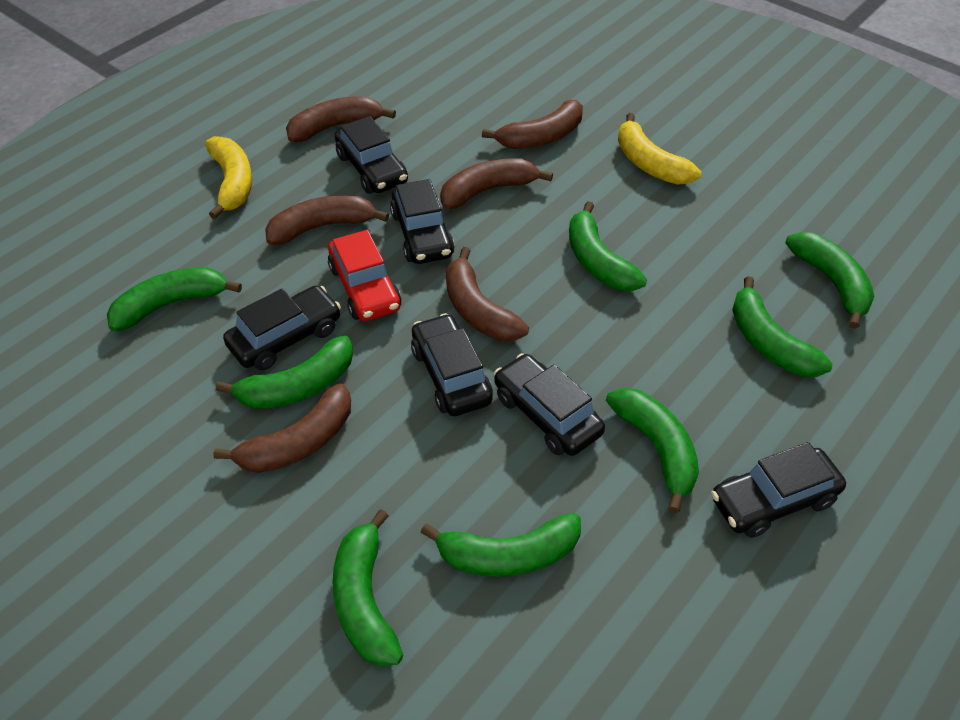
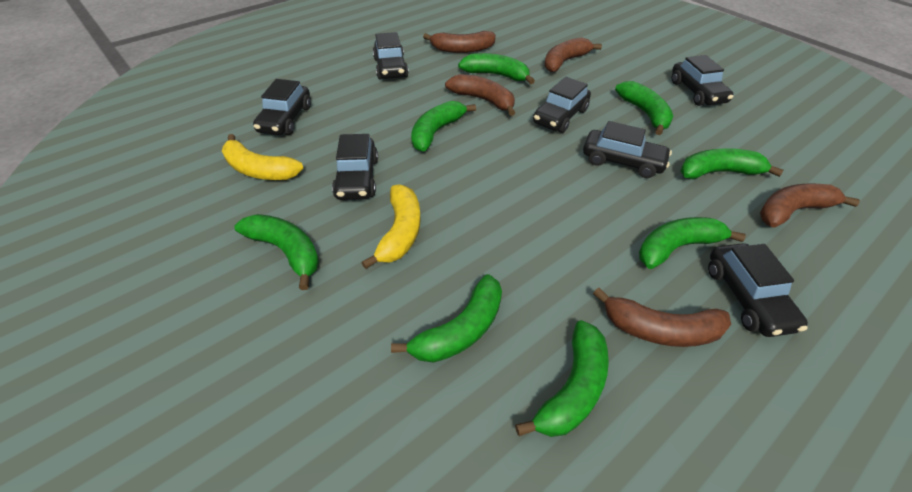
black car: [223,285,341,370] [335,116,408,194] [390,179,455,264] [411,313,493,416] [494,353,605,456] [711,442,846,538] = 6 -> [253,79,311,135] [332,134,378,200] [373,32,409,79] [533,77,591,133] [583,121,672,178] [672,55,733,106] [708,243,808,337] = 7
brown banana: [213,383,351,473] [265,195,389,245] [286,96,396,142] [440,158,553,209] [446,247,529,341] [482,100,583,149] = 6 -> [423,31,496,53] [445,74,515,116] [544,38,602,73] [593,288,731,347] [760,184,860,227] = 5
red car: [328,230,402,321] = 1 -> none = 0

